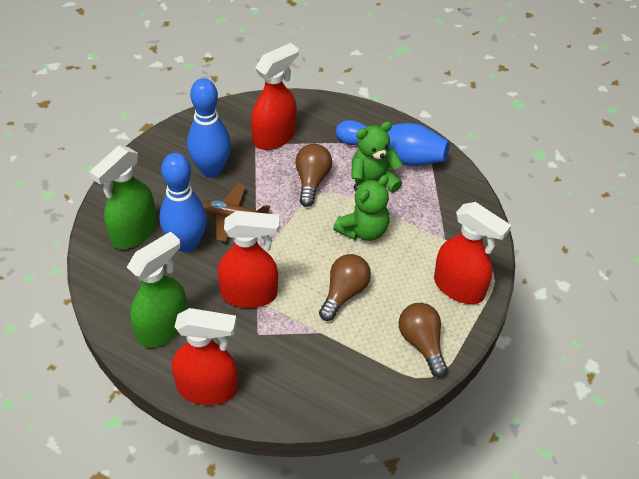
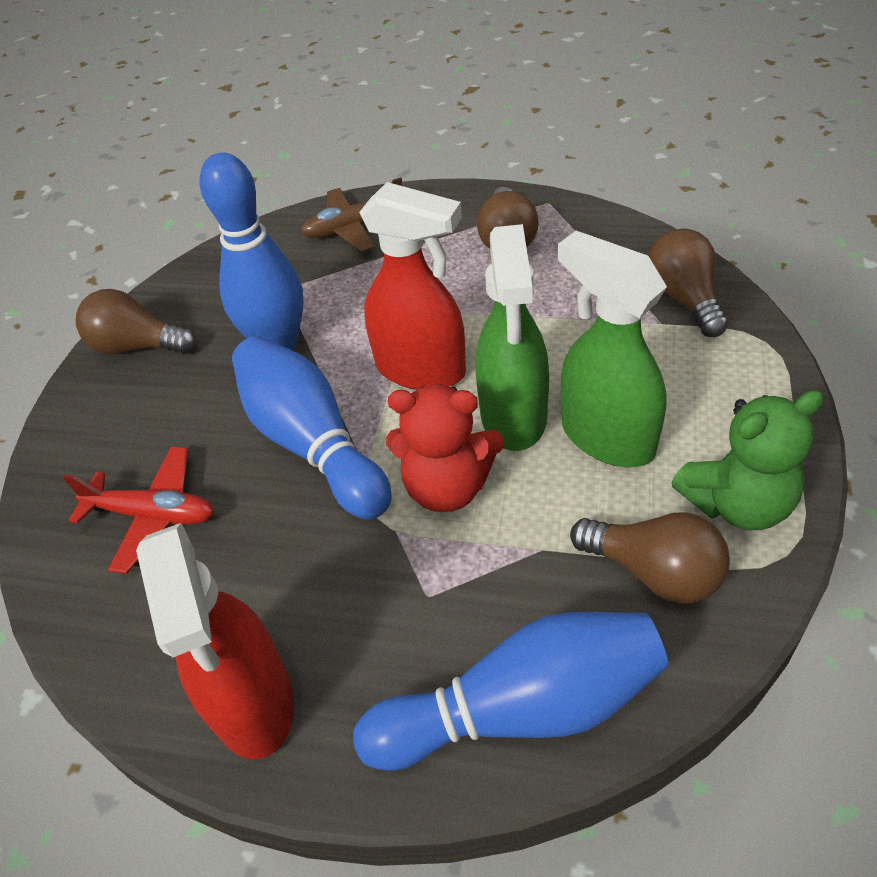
brown light bulb: [295,144,332,207] [319,254,371,321] [399,303,447,377] = 3 -> [76,289,196,354] [477,187,539,249] [570,512,730,604] [648,229,728,337] = 4
green teddy bear: [333,175,389,241] [351,121,403,193] = 2 -> [671,390,824,530] = 1
red plane: none = 0 -> [63,446,214,574] = 1
red spray bottle: [172,308,237,405] [217,211,280,308] [251,43,298,150] [434,202,511,304] = 4 -> [136,523,294,760] [359,182,466,390] = 2
red teddy bear: none = 0 -> [386,384,504,512] = 1

